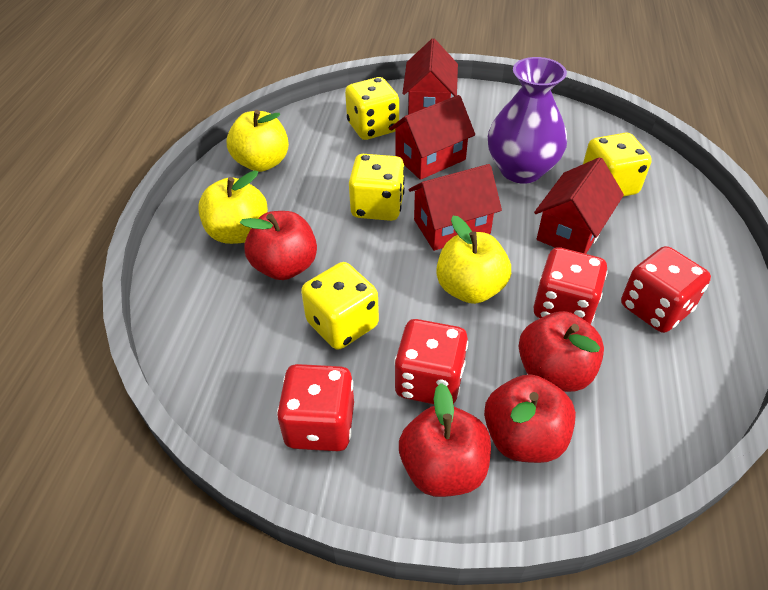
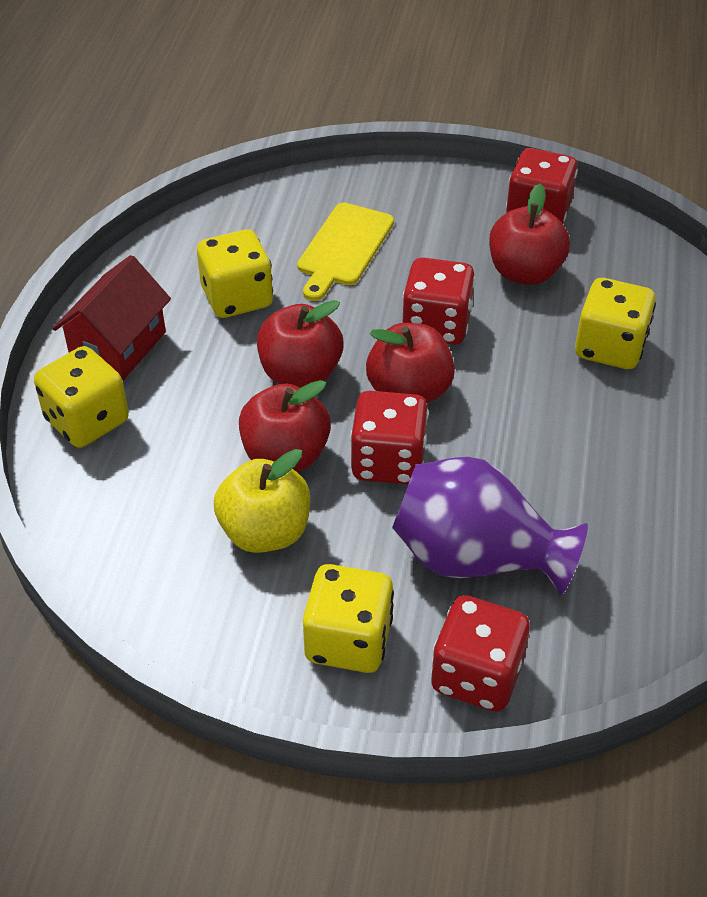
red house: [389,95,475,180] [402,38,458,115] [409,164,502,251] [534,157,624,254] = 4 -> [53,255,171,381] = 1
yellow apple: [198,170,268,244] [227,110,289,172] [436,216,511,304] = 3 -> [214,449,310,553] = 1
yellow cutting board: none = 0 -> [297,203,394,301] = 1

